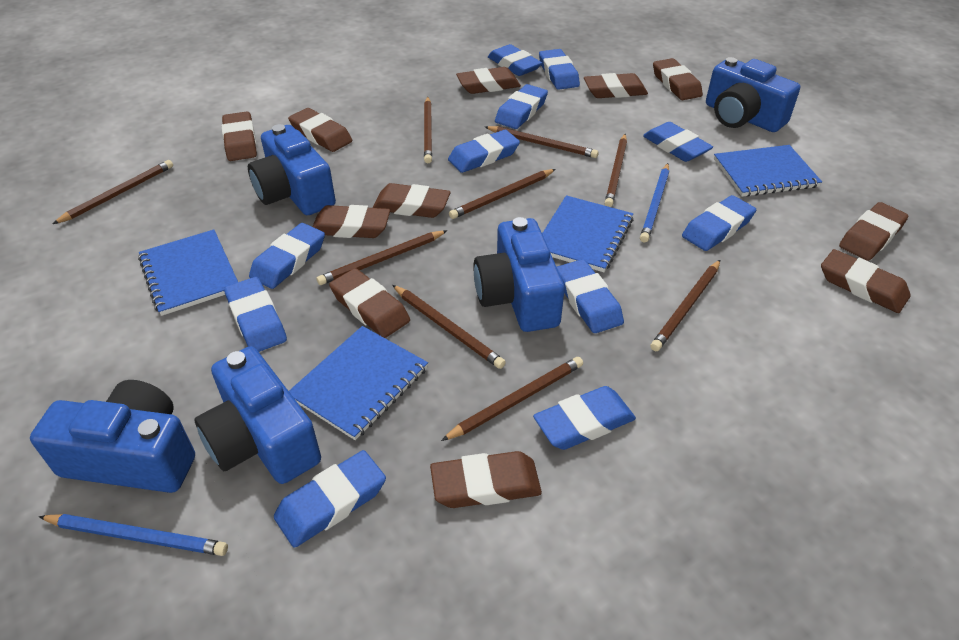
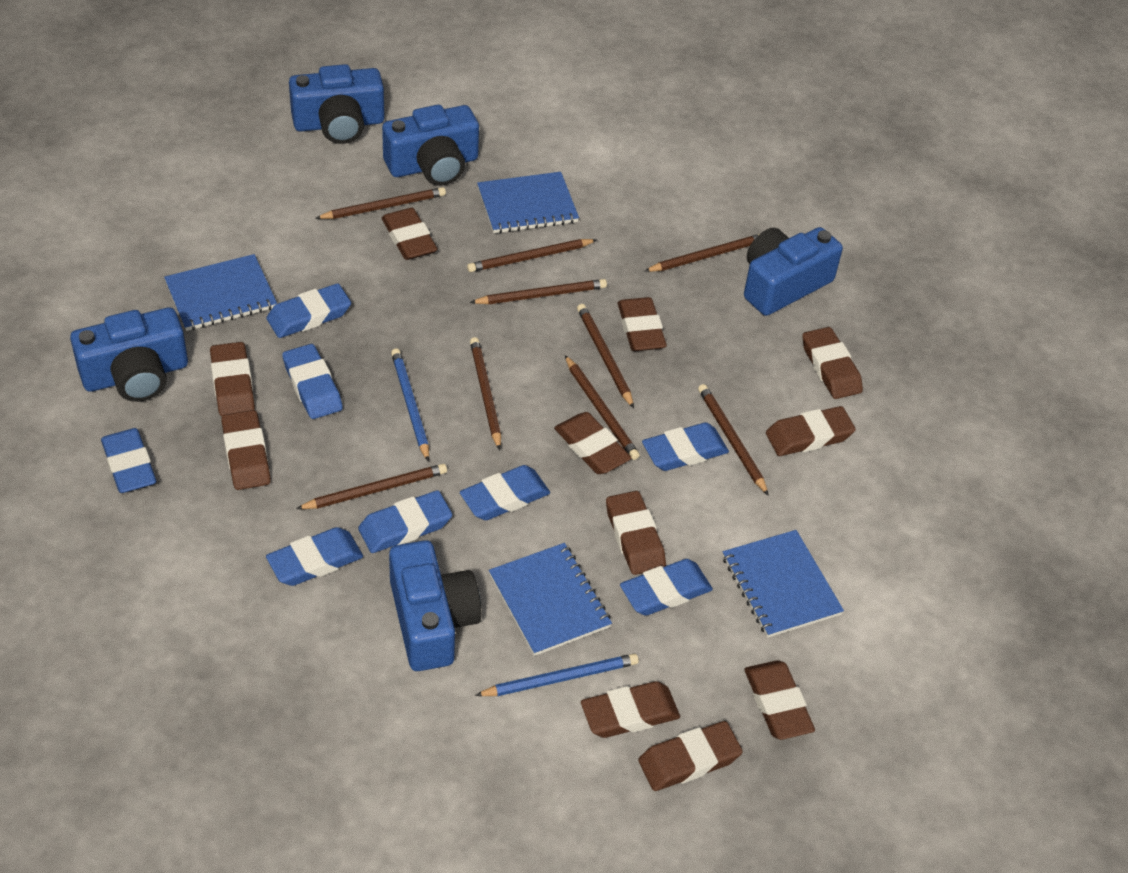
blue eraser: [224,277,287,352] [249,223,325,289] [274,450,386,548] [448,130,520,173] [488,44,542,76] [495,84,548,129] [533,386,636,450] [539,49,580,90] [557,259,624,333] [643,122,713,162] [682,195,756,251] = 11 -> [101,428,156,493] [266,283,351,338] [266,527,363,586] [282,344,343,419] [358,490,452,553] [460,465,550,520] [620,559,713,616] [642,422,729,471] = 8

